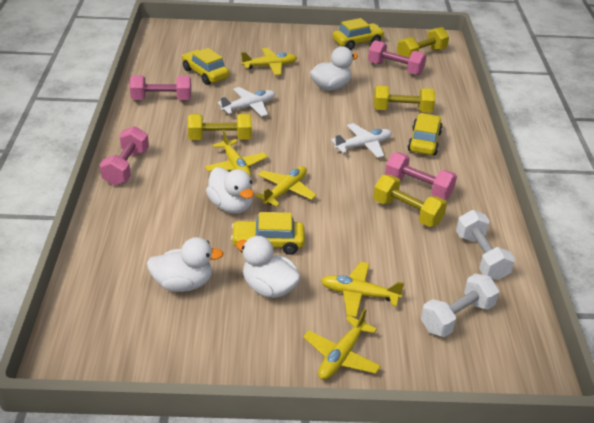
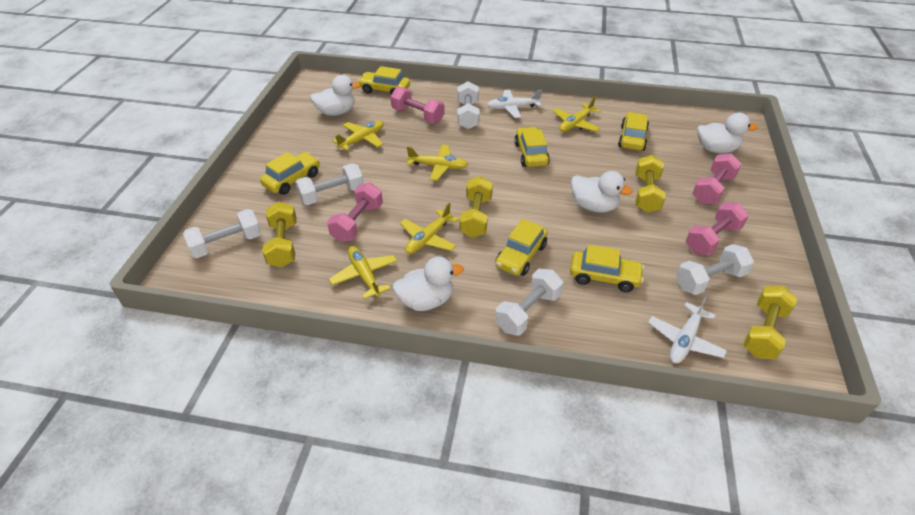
white dumbbell: [421,274,499,337] [456,210,515,280] = 2 -> [183,209,261,258] [295,163,364,205] [457,81,480,129] [495,269,563,336] [676,244,754,295] = 5
yellow car: [182,48,229,85] [231,212,305,255] [333,18,385,50] [408,113,443,155] = 4 -> [260,152,320,195] [358,66,410,95] [495,219,548,276] [514,127,550,167] [570,245,644,292] [618,112,649,151] = 6

